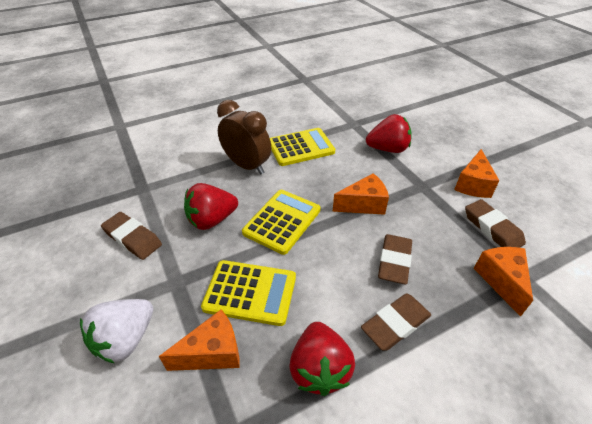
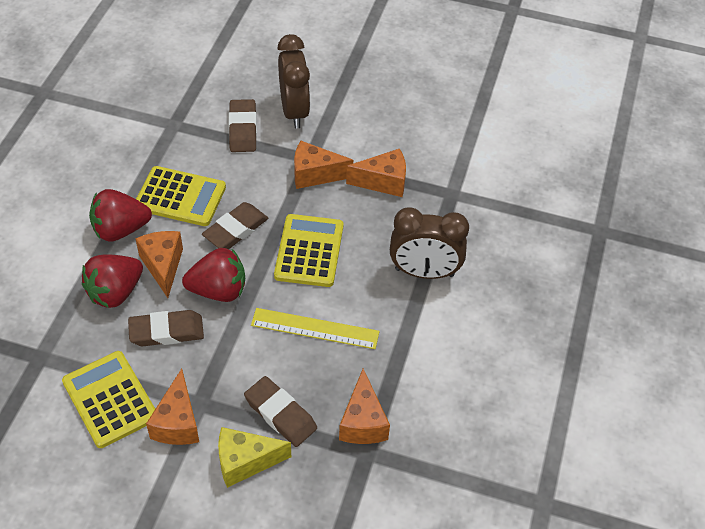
brown clock: [217,100,271,174] = 1 -> [277,34,310,129] [390,207,469,279] = 2
orange cheese: [159,309,240,371] [333,173,389,215] [454,149,500,198] [473,247,533,317] = 4 -> [135,231,183,298] [146,369,199,445] [294,141,353,189] [339,369,390,444] [346,149,406,197] = 5
white strawberry: [80,299,153,364] = 1 -> none = 0
yellow cheese: none = 0 -> [218,427,291,488] = 1
yellow ruler: none = 0 -> [251,308,380,349] = 1

